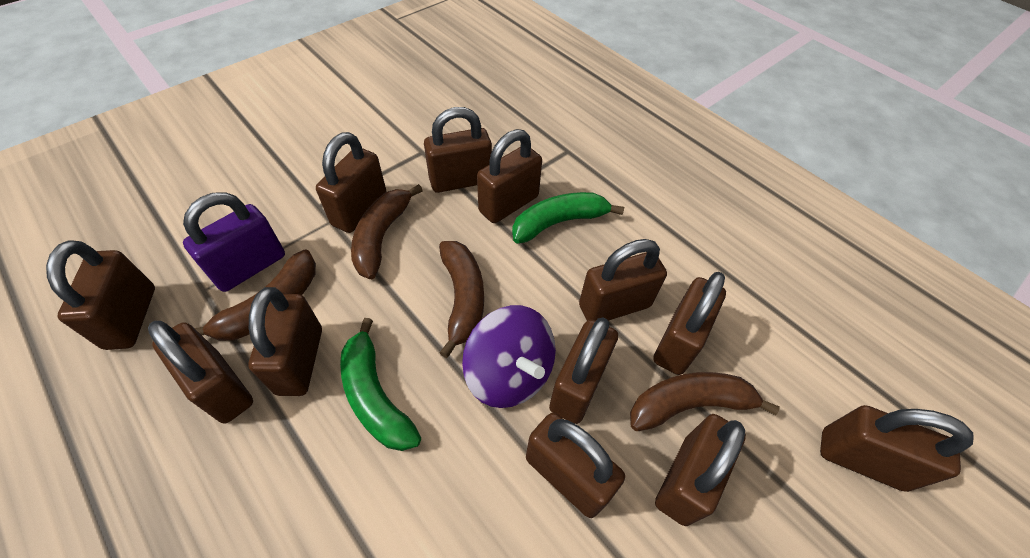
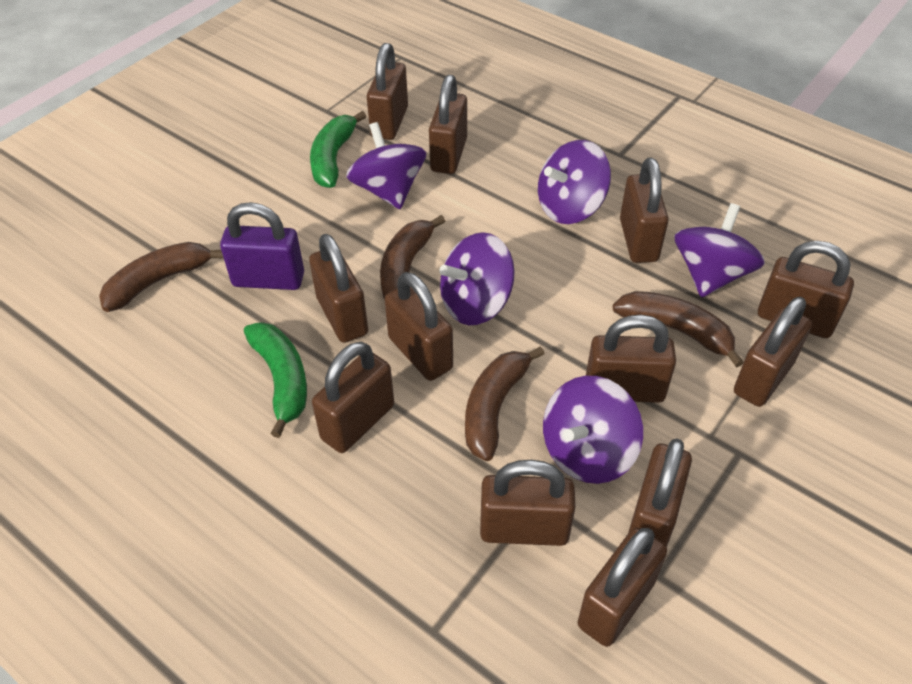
purple spinning top: [462,305,556,408] = 1 -> [346,122,426,209] [439,232,514,325] [538,140,611,224] [543,376,643,484] [675,203,765,298] = 5

